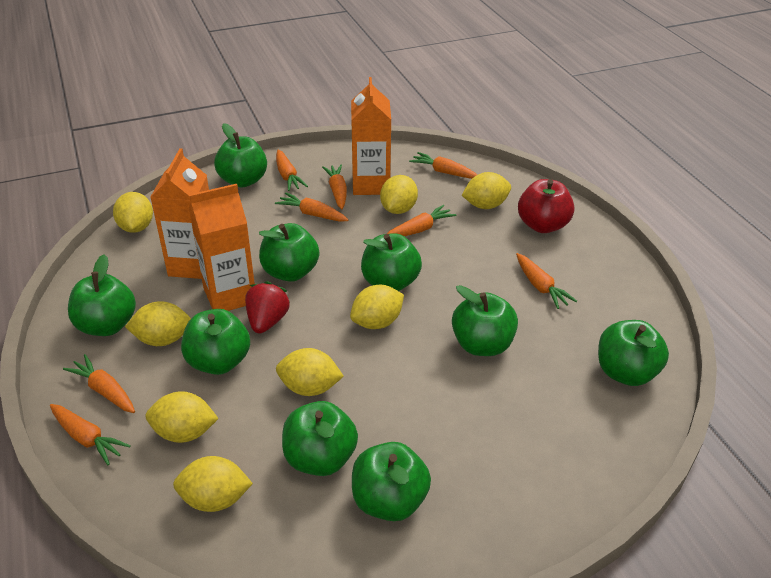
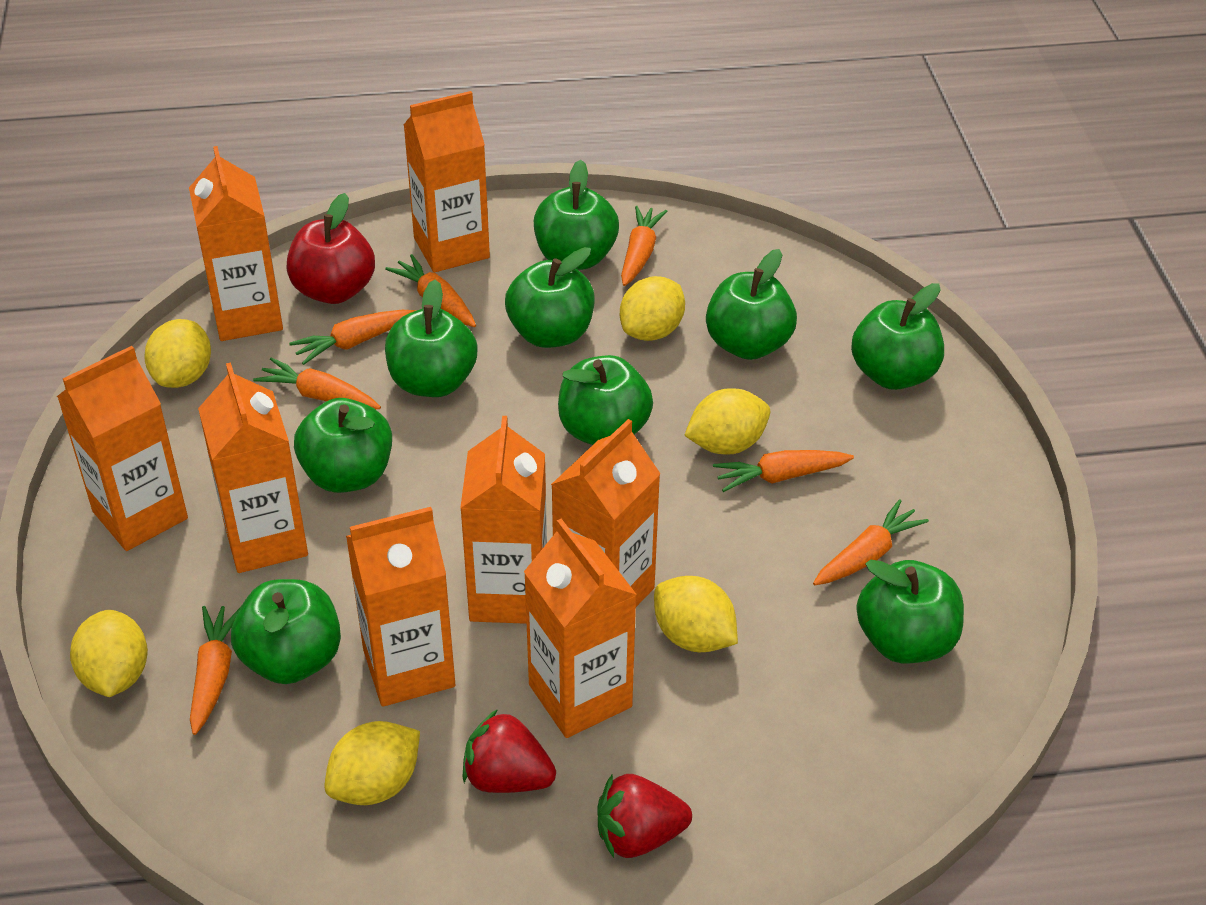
orange carrot: [50,404,131,465] [63,354,135,413] [275,193,348,222] [276,150,308,191] [322,165,347,209] [387,205,456,236] [409,152,477,179] [516,253,577,309] = 8 -> [190,606,241,735] [253,357,381,409] [289,310,417,365] [385,254,476,327] [621,206,667,286] [713,450,854,492] [813,499,929,585] = 7
orange carton: [151,148,209,279] [189,184,255,311] [351,77,391,195] = 3 -> [57,346,188,551] [189,146,283,341] [198,362,308,573] [346,507,455,707] [404,91,490,272] [460,416,547,624] [524,519,637,738] [551,419,661,607] = 8
red strawberry: [245,281,290,333] = 1 -> [463,709,556,793] [598,774,692,858] = 2
yellow lemon: [113,192,153,233] [125,301,191,346] [146,391,219,443] [173,456,253,512] [276,348,344,396] [350,285,404,329] [380,175,418,214] [462,172,511,209] = 8 -> [70,610,148,697] [144,319,211,388] [324,721,420,805] [620,276,685,341] [654,576,738,653] [684,388,770,455] = 6

